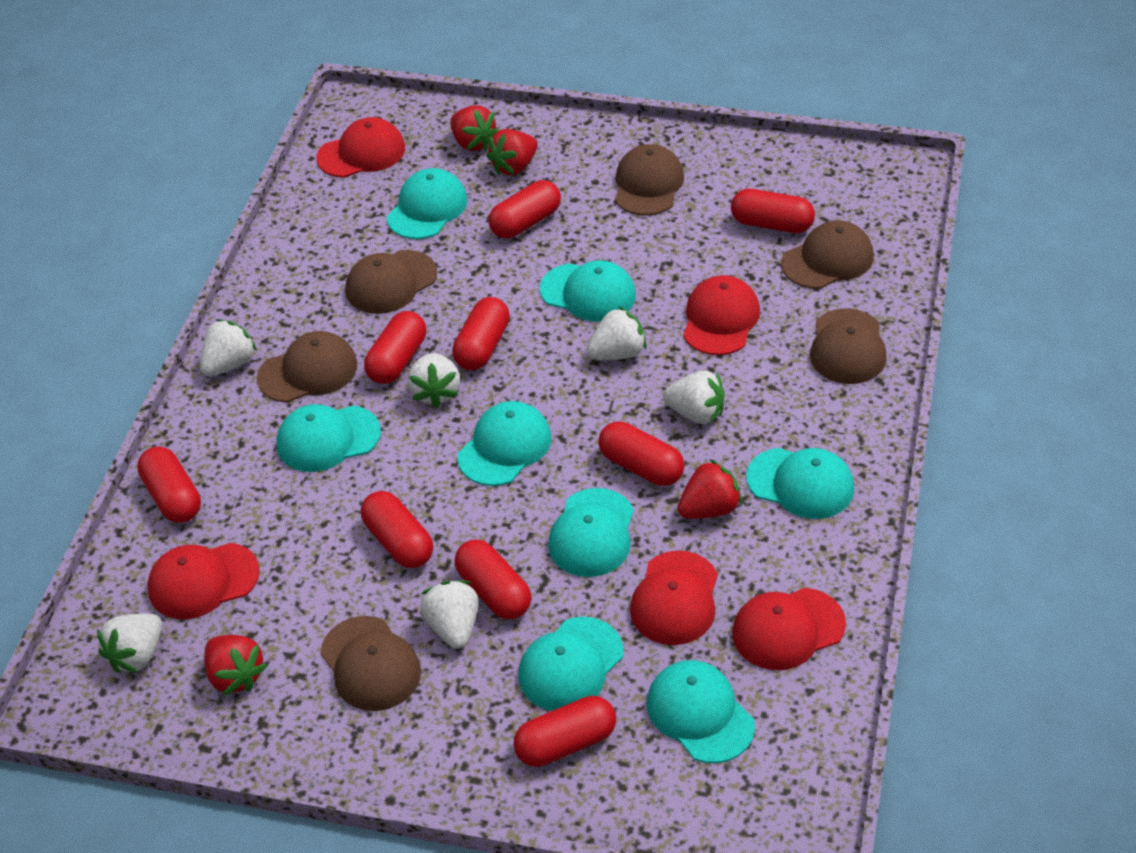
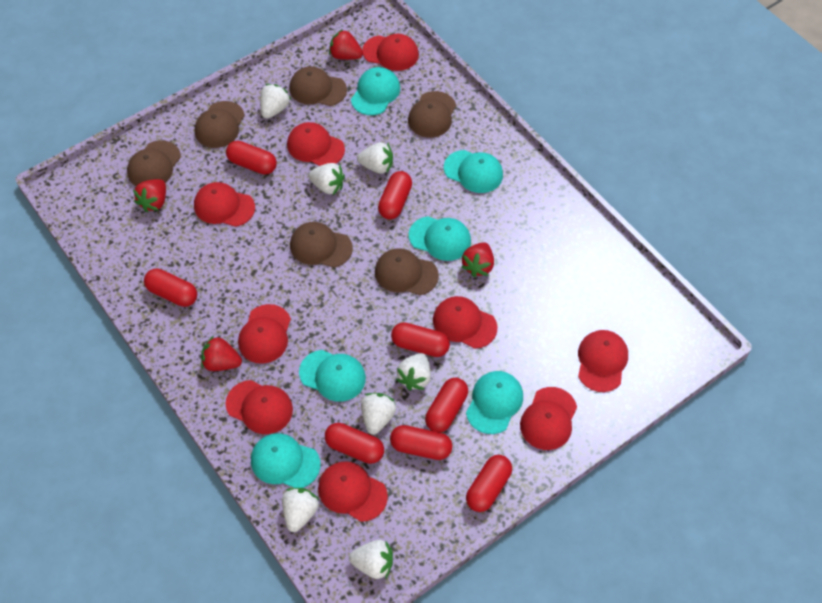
red cap: [148,543,260,619] [316,117,405,178] [630,551,718,645] [683,275,760,355] [732,588,846,670] = 5 -> [194,182,255,227] [225,380,293,434] [238,304,291,364] [287,122,345,166] [318,461,388,522] [362,34,419,71] [433,296,498,349] [520,387,577,450] [578,330,628,392] = 9
red capsule: [137,446,201,523] [361,491,433,568] [364,311,426,384] [452,297,510,370] [455,539,531,619] [488,180,561,239] [514,696,616,767] [598,422,684,486] [731,189,815,233] = 9 -> [144,268,197,307] [226,141,277,175] [325,423,384,464] [378,171,412,219] [390,425,452,460] [391,322,450,357] [425,378,468,432] [466,455,512,512] = 8
turquoise cap: [277,404,381,472] [387,168,468,239] [458,401,552,486] [518,617,623,711] [540,260,636,322] [548,488,634,577] [647,660,755,763] [746,448,854,519] = 8 -> [251,433,320,488] [299,350,366,402] [351,67,400,115] [409,216,471,261] [444,150,503,193] [466,371,523,434] = 6
white strawberry: [97,614,162,673] [200,319,257,377] [408,353,460,408] [420,581,479,649] [586,306,647,360] [663,371,725,424] = 6 -> [260,84,291,119] [282,488,319,532] [308,163,345,195] [349,540,393,579] [357,142,393,174] [361,393,396,435] [396,353,431,391] = 7

